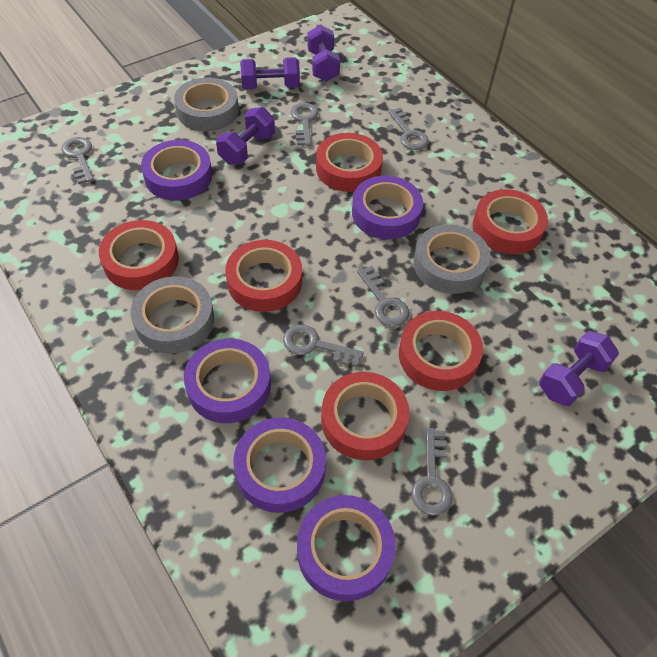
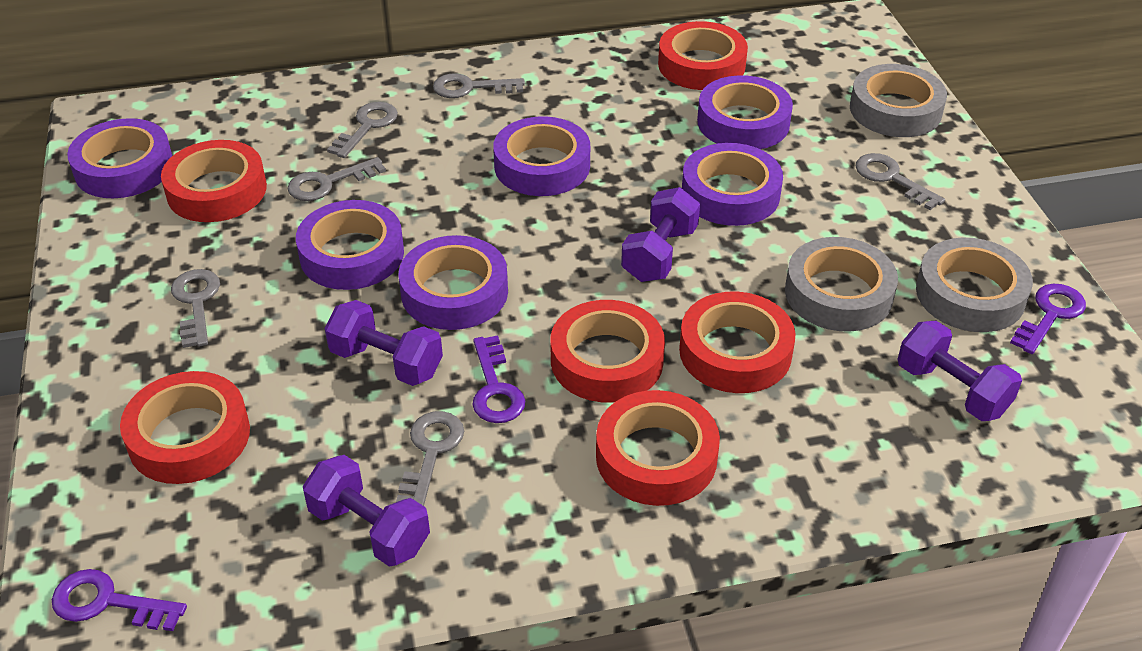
purple key: none = 0 -> [52,569,187,631] [472,335,525,423] [1010,284,1086,354] = 3
purple tape: [141,140,212,201] [184,339,271,423] [233,417,326,513] [297,495,396,601] [352,176,423,239] = 5 -> [67,118,172,198] [296,200,404,290] [399,235,508,330] [493,116,590,196] [682,143,783,226] [697,75,793,149] = 6

